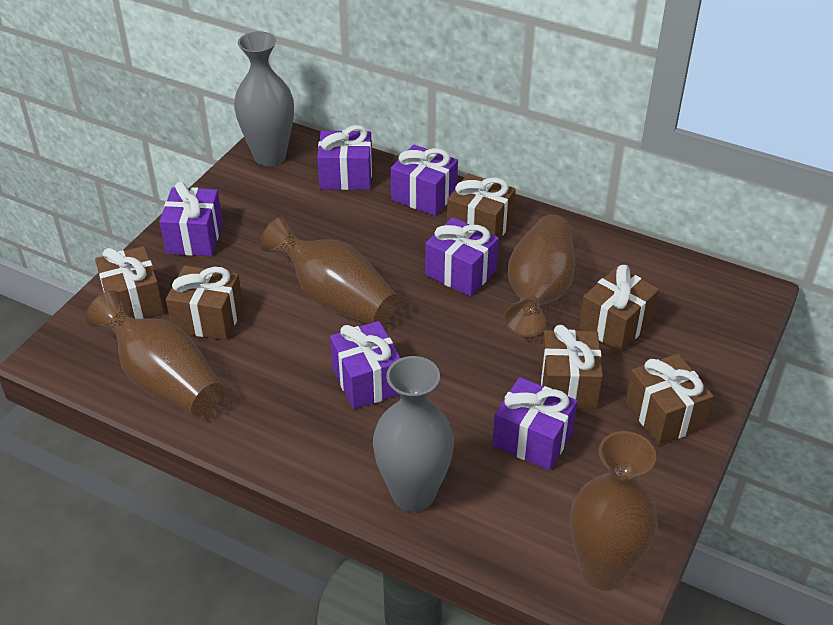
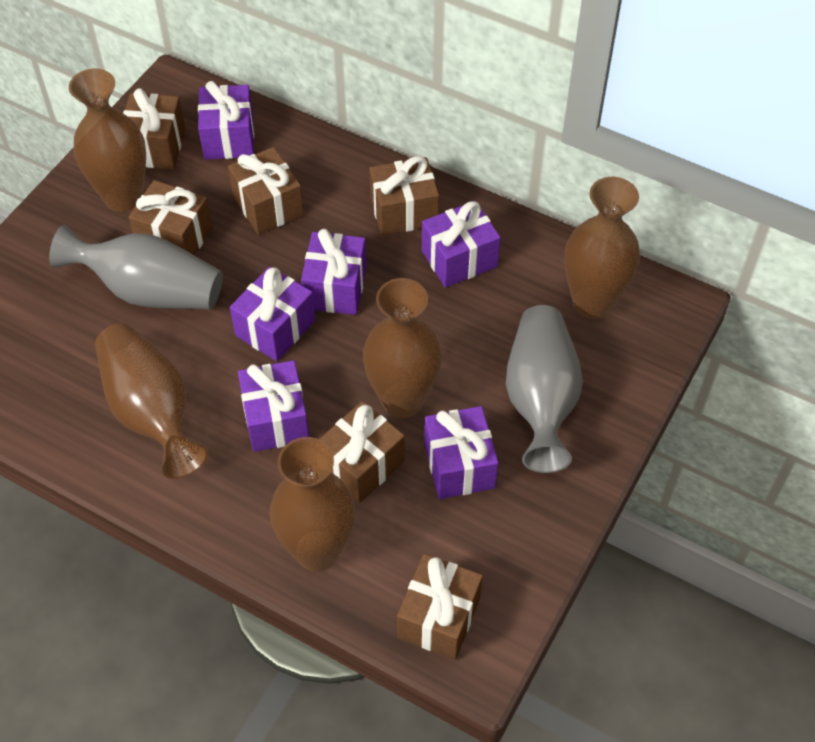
brown vase: [86,291,223,416] [260,217,399,325] [503,215,575,337] [570,431,658,590] = 4 -> [69,68,146,212] [95,324,208,479] [270,437,355,572] [363,278,442,418] [564,177,640,319] = 5

